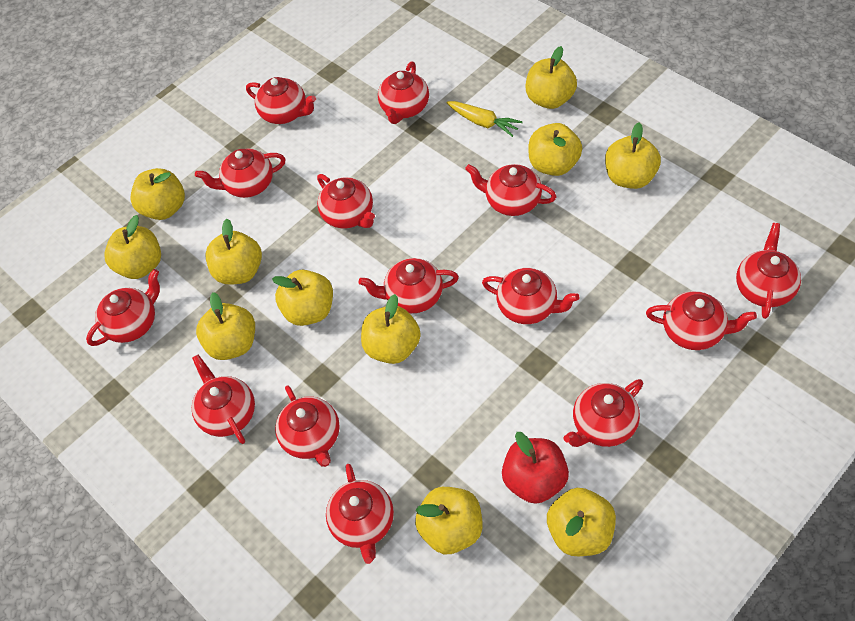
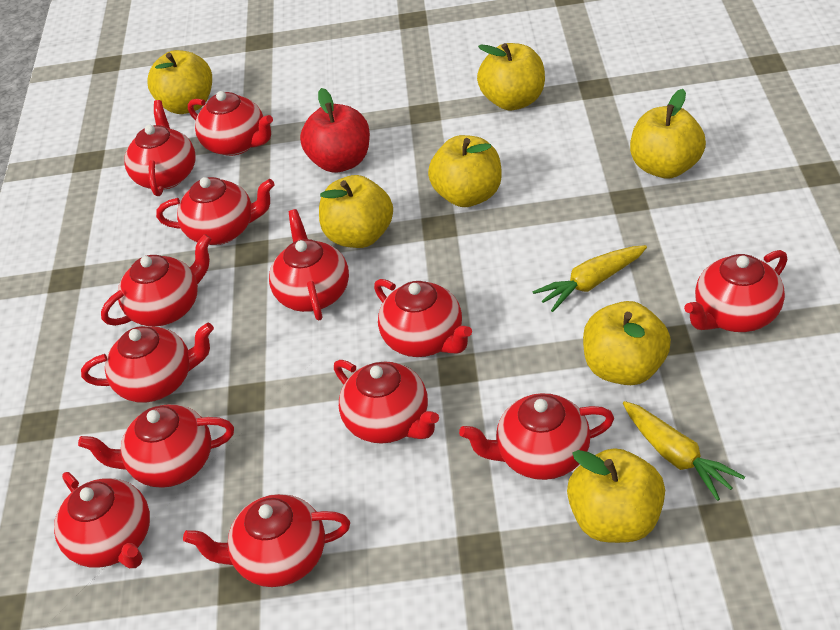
red teapot: [86,269,160,346] [192,354,255,444] [195,149,285,198] [246,77,316,124] [275,385,340,467] [317,174,375,228] [326,464,394,564] [358,258,459,313] [378,61,429,124] [465,164,557,216] [482,268,579,324] [563,379,643,447] [646,291,757,350] [736,223,801,319] = 14 -> [54,472,150,568] [78,404,234,488] [81,323,214,403] [101,234,212,326] [124,100,196,196] [156,177,275,245] [183,494,350,587] [188,91,273,156] [269,209,349,320] [334,360,439,444] [374,279,472,357] [459,393,614,480] [684,250,788,332] = 13
yellow apple: [104,215,161,279] [130,168,185,220] [196,292,255,360] [205,219,262,285] [272,270,333,326] [361,294,421,364] [415,487,482,554] [526,46,577,109] [528,123,582,176] [547,488,616,556] [605,122,661,189] = 11 -> [147,50,212,114] [319,175,393,248] [428,135,502,207] [477,43,545,110] [567,448,665,543] [583,301,671,385] [630,89,706,179] = 7
yellow carrot: [447,101,523,137] = 1 -> [533,245,647,312] [623,401,745,501] = 2

